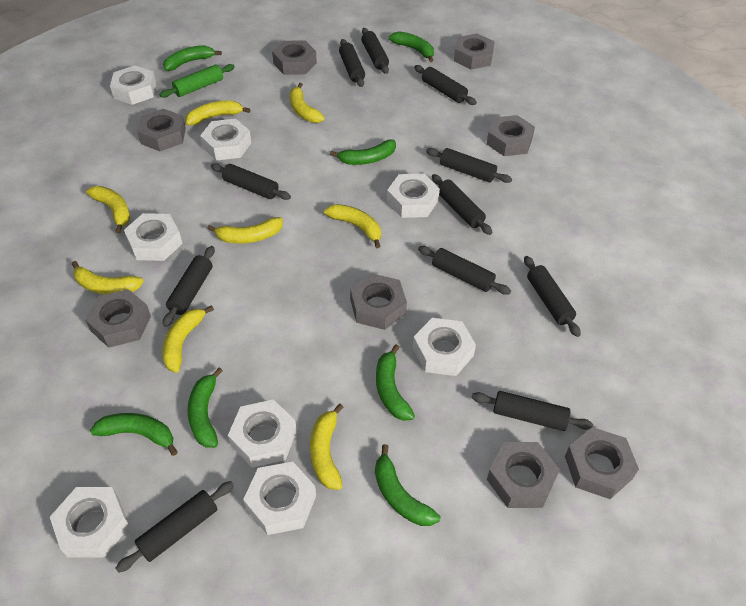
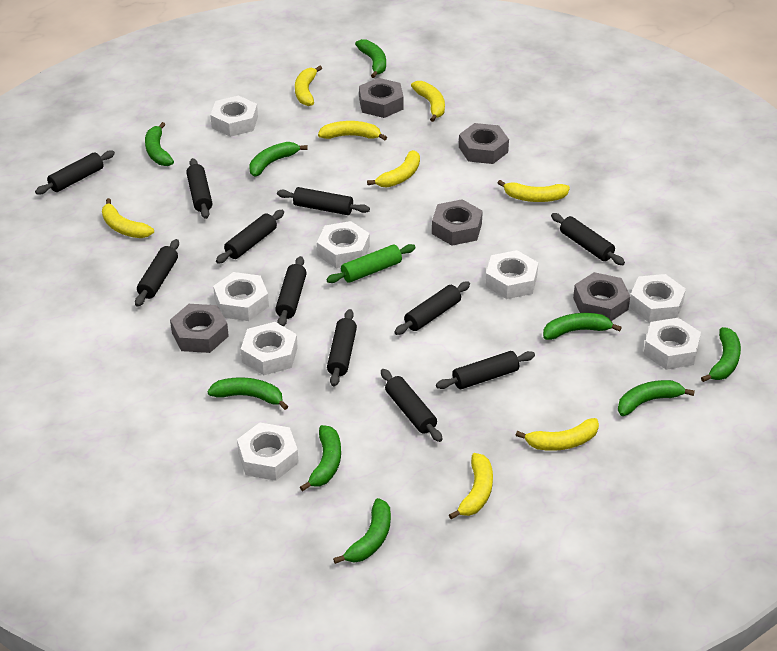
green banana: [90,413,178,456] [163,45,222,71] [187,367,223,448] [330,140,396,165] [375,444,440,526] [376,344,415,421] [389,31,434,62] = 7 -> [145,122,174,166] [208,377,288,410] [249,142,308,177] [300,425,341,492] [333,498,391,564] [355,39,386,78] [543,313,622,340] [618,380,695,416] [701,327,741,382] = 9
grey nut: [85,289,151,347] [137,109,186,152] [272,40,317,75] [350,273,407,330] [454,33,495,69] [487,115,535,156] [487,442,560,508] [565,427,639,499] = 8 -> [170,304,229,353] [359,78,404,118] [432,199,483,246] [459,123,509,164] [573,272,630,321] = 5

